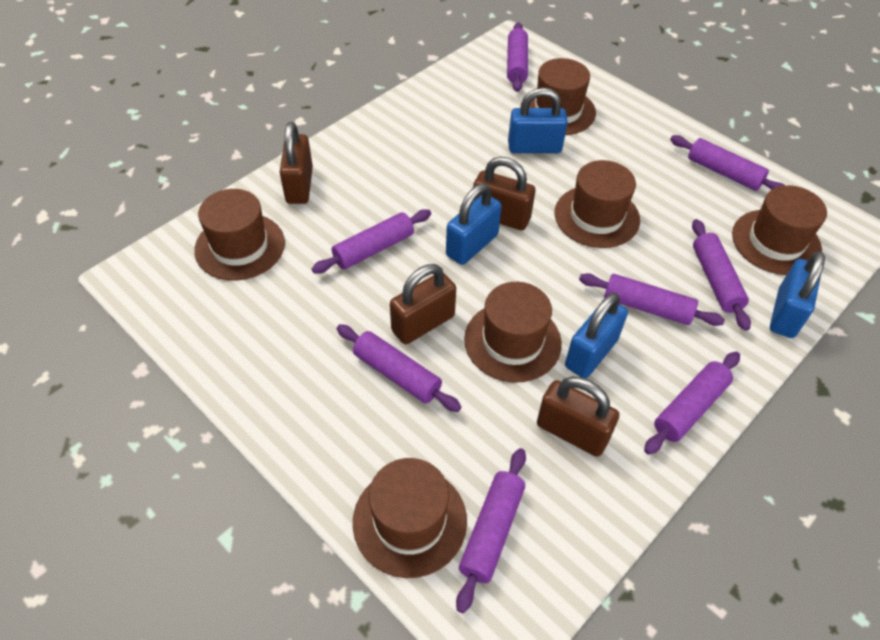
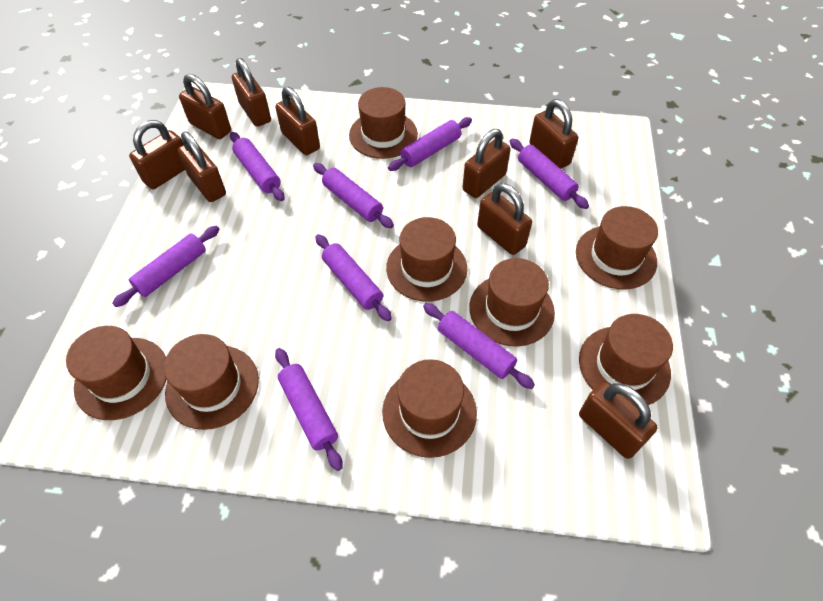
blue padlock: [446,183,502,265] [508,88,568,153] [565,293,628,378] [770,251,825,338] = 4 -> none = 0
brown hat: [194,189,285,281] [353,458,467,578] [464,282,562,383] [522,58,596,135] [555,160,640,248] [732,185,827,275] = 6 -> [66,326,166,420] [164,334,259,430] [349,87,418,159] [382,359,477,458] [386,217,467,301] [469,258,555,347] [576,206,658,290] [579,314,673,405] = 8
brown padlock: [280,122,313,204] [390,264,456,344] [473,157,535,230] [537,376,619,457] = 4 -> [129,120,185,189] [178,132,226,202] [179,74,231,139] [232,58,271,127] [275,87,320,155] [462,129,511,198] [477,183,532,255] [529,99,578,169] [579,382,658,459] = 9

